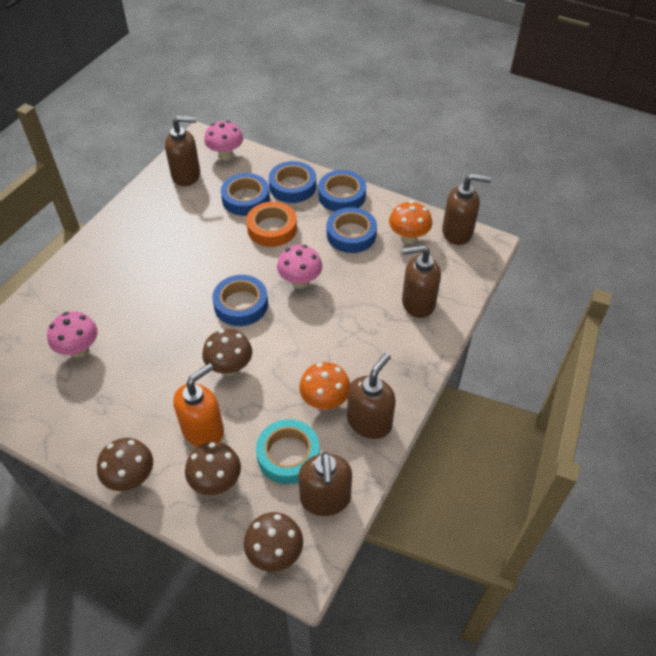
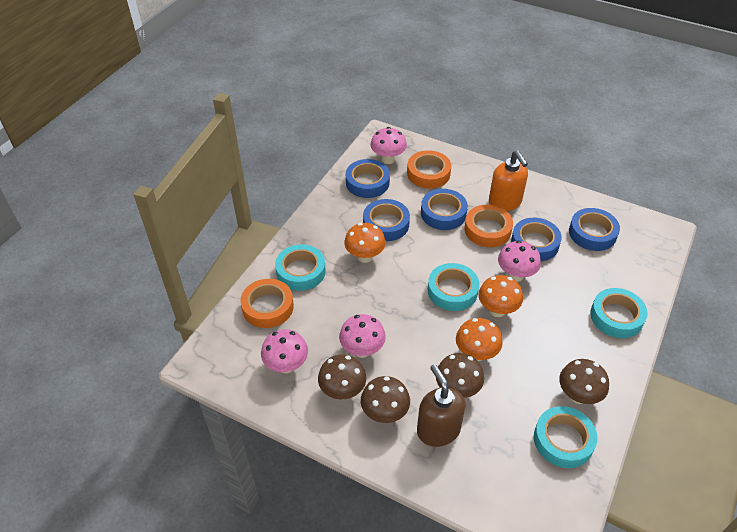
brown soap dispenser: [165,115,200,186] [298,452,352,516] [347,353,396,439] [402,245,441,318] [442,173,491,245] = 5 -> [417,364,465,447] = 1
orange mushroom: [299,362,350,410] [389,201,432,244] = 2 -> [344,223,386,263] [456,318,503,362] [478,275,523,317] = 3
orange tape: [246,202,297,247] = 1 -> [240,279,294,328] [407,150,451,189] [464,205,513,247] = 3
pink mushroom: [47,312,98,358] [204,121,243,161] [277,245,322,289] = 3 -> [261,329,308,373] [339,314,386,358] [370,127,407,164] [498,240,541,282] = 4
turquoise tape: [256,419,320,484] = 1 -> [275,244,326,291] [428,263,479,311] [534,406,598,468] [590,288,648,338] = 4

